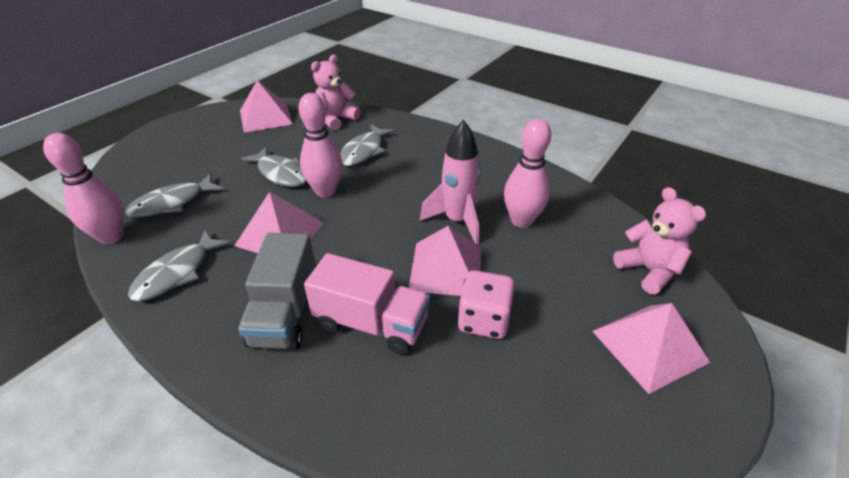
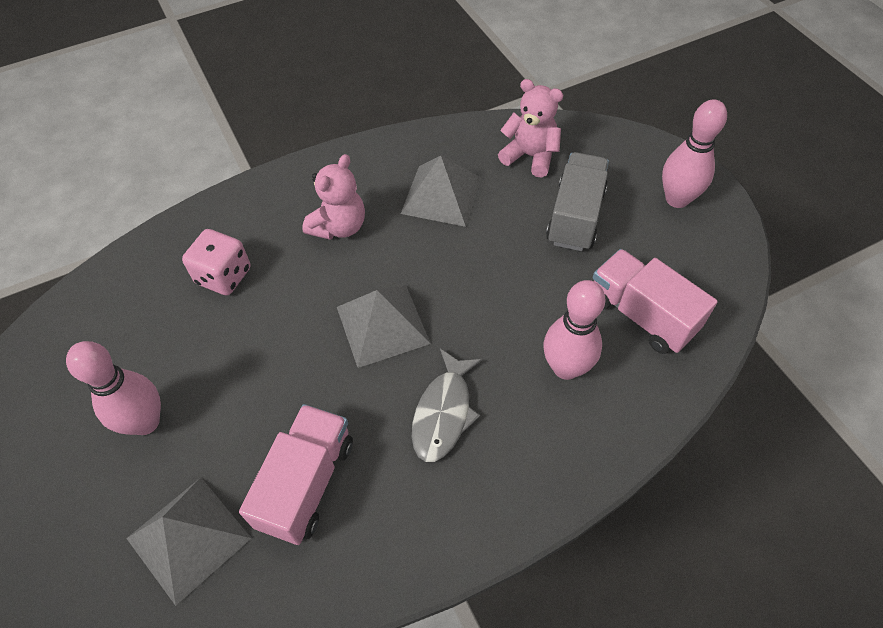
grey fish: [125,173,223,218] [128,230,231,301] [241,147,306,187] [340,124,395,166] = 4 -> [412,349,482,462] = 1
grey pyramid: none = 0 -> [126,477,252,606] [337,286,431,368] [401,155,481,227] = 3
pink pyramid: [234,192,324,253] [240,80,293,133] [409,226,481,296] [592,303,710,394] = 4 -> none = 0
pink rocket: [420,120,481,245] = 1 -> none = 0
pink truck: [304,253,430,355] = 1 -> [239,404,353,545] [593,249,718,354] = 2

